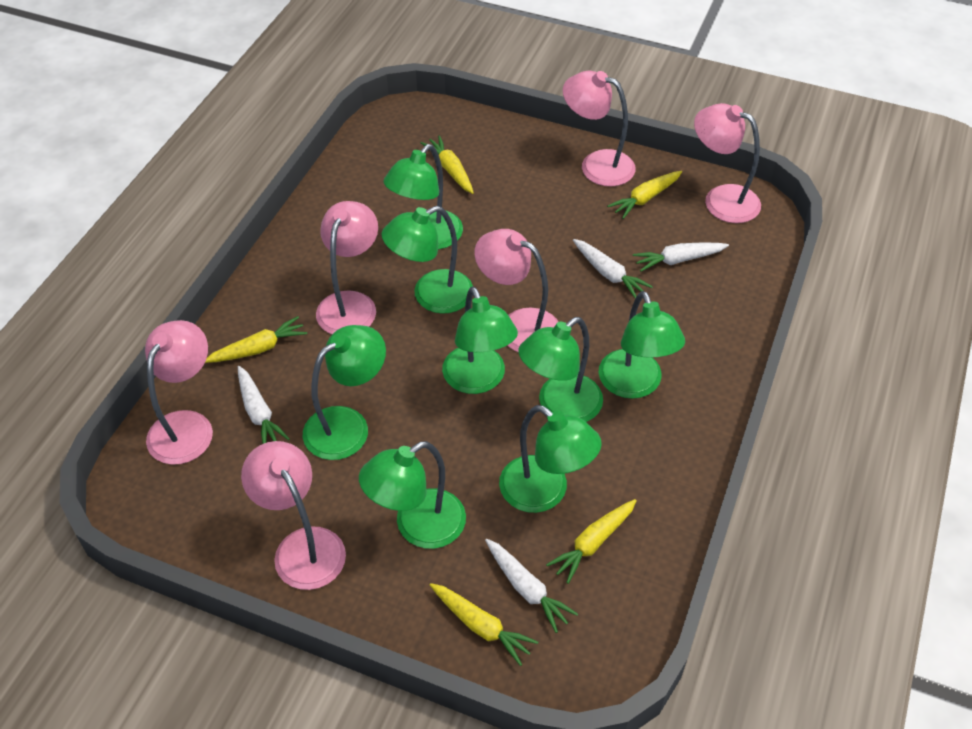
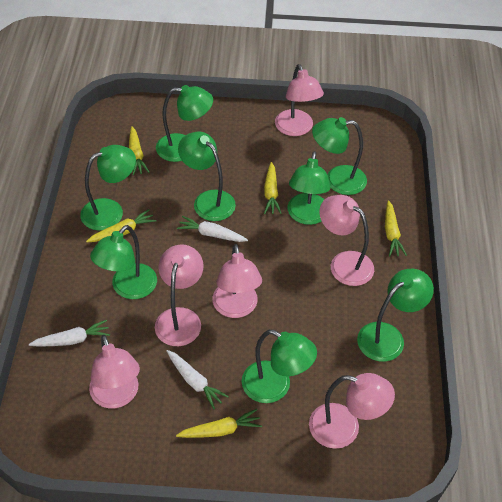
white carrot: [238,366,290,444] [485,539,578,633] [573,239,653,299] [633,243,729,272] = 4 -> [29,320,110,347] [167,350,229,409] [177,216,248,242] = 3

